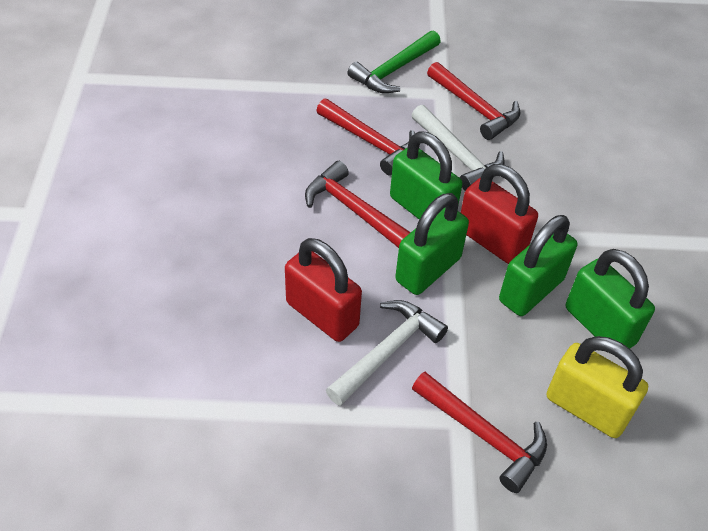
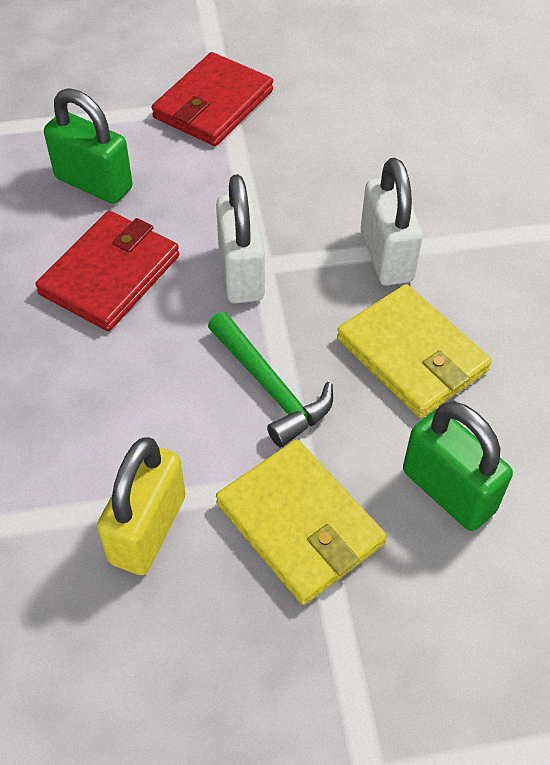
green padlock: [390,131,462,220] [395,193,469,295] [499,215,577,316] [566,249,655,349] = 4 -> [44,88,133,204] [403,402,513,531] = 2
red hammer: [305,161,411,248] [316,99,415,176] [412,372,547,493] [427,62,520,140] = 4 -> none = 0
red padlock: [285,238,362,342] [461,164,538,264] = 2 -> none = 0
red wallet: none = 0 -> [35,211,179,331] [152,52,273,146] = 2
white hammer: [326,300,448,406] [412,105,505,191] = 2 -> none = 0
white padlock: none = 0 -> [216,174,265,304] [361,157,423,286] = 2
yellow wallet: none = 0 -> [216,439,387,605] [337,284,492,418] = 2

